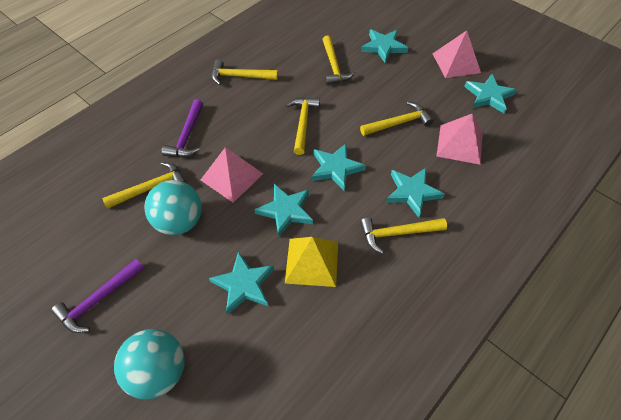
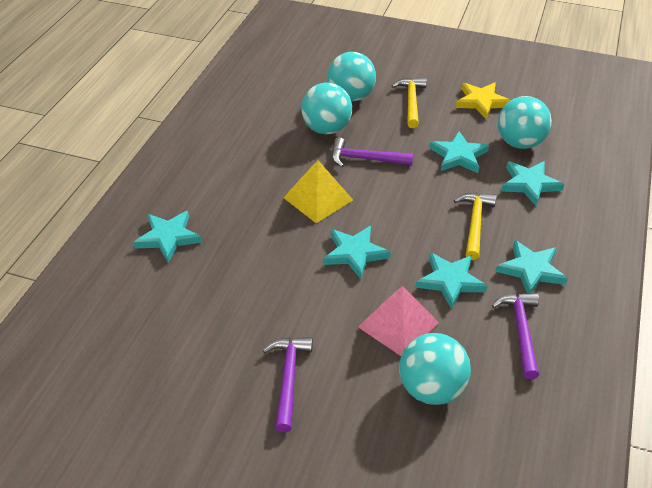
pink pyramid: [201,147,263,203] [432,31,481,78] [436,114,483,165] = 3 -> [358,286,439,356] = 1
purple hammer: [51,259,144,333] [162,99,203,157] = 2 -> [262,337,313,432] [332,137,413,167] [492,293,539,379] = 3
turquoise ball: [114,329,185,399] [144,180,202,235] = 2 -> [301,82,352,134] [327,52,376,101] [399,333,471,405] [498,96,552,149] = 4
yellow hammer: [102,162,187,209] [212,59,278,85] [286,97,320,155] [322,35,355,85] [360,102,434,136] [360,217,447,254] = 6 -> [392,78,427,128] [454,193,497,260] = 2
yellow star: none = 0 -> [456,82,511,119] = 1

